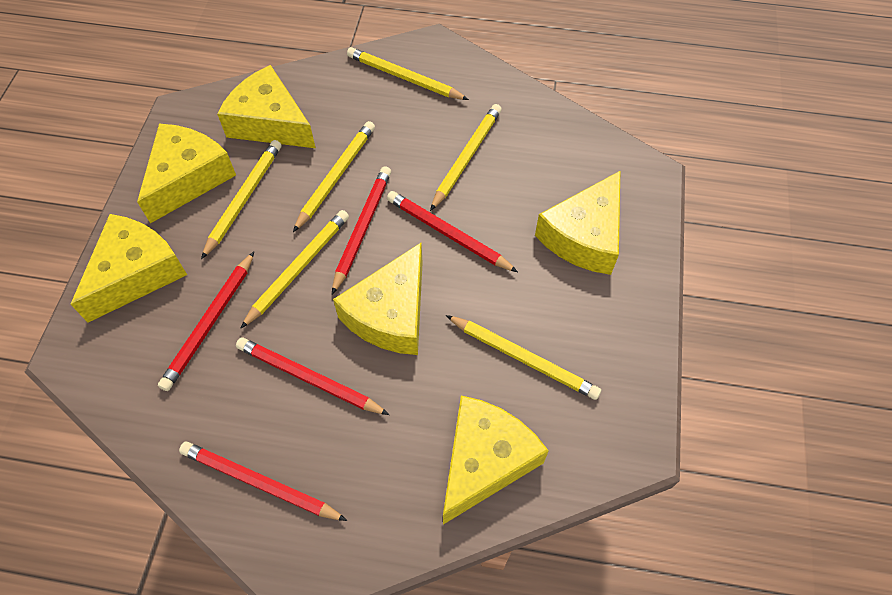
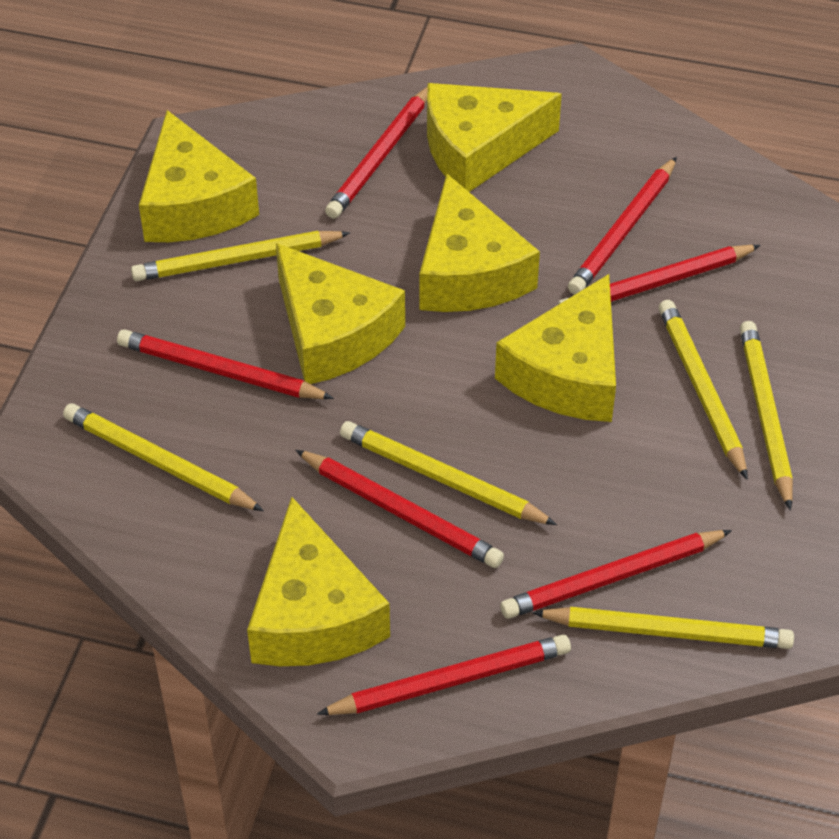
red pencil: [158,252,254,391] [179,442,347,521] [236,337,389,415] [332,166,391,295] [387,191,518,272] = 5 -> [117,330,334,399] [295,450,504,568] [317,634,571,715] [325,87,428,219] [500,530,732,619] [558,245,761,305] [568,157,677,295] = 7

